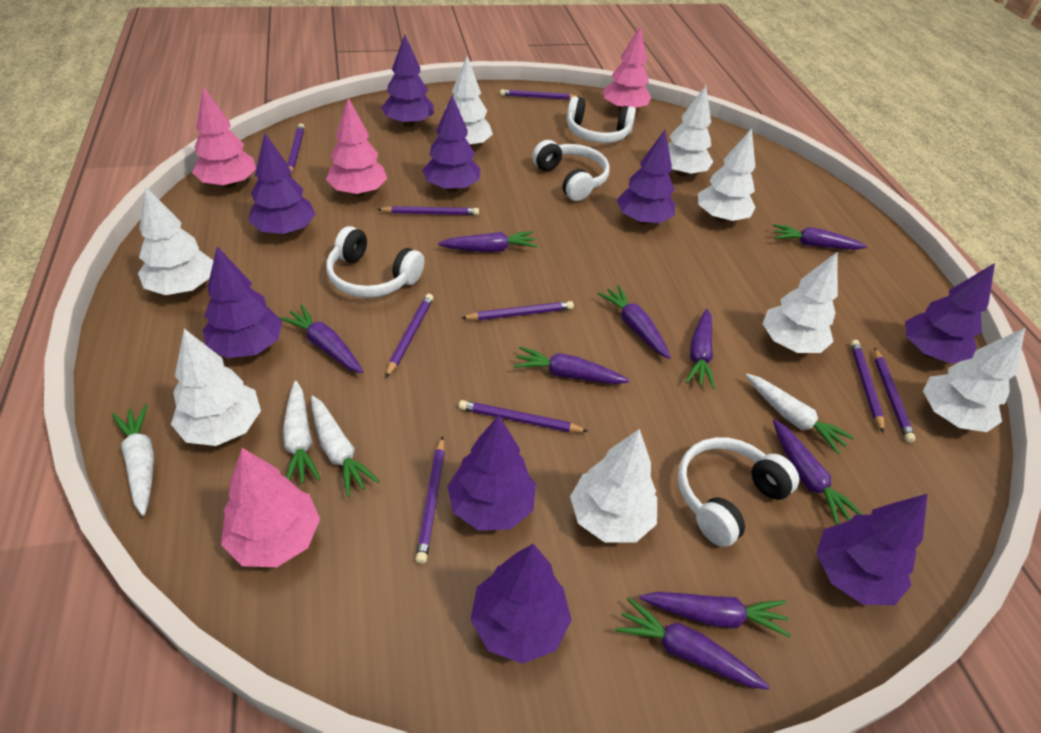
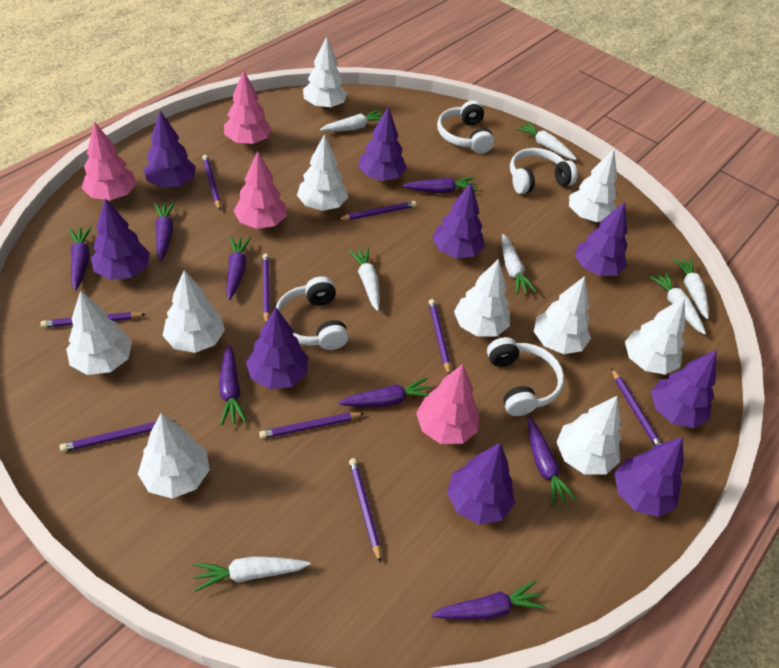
purple carrot: [279,305,363,373] [438,231,538,252] [514,346,630,384] [598,285,671,359] [615,597,770,690] [640,592,791,637] [686,309,715,389] [773,224,867,250] [773,419,863,525] = 9 -> [69,226,92,291] [154,202,175,261] [219,344,247,425] [226,236,251,300] [338,378,431,407] [402,177,478,193] [432,580,546,620] [528,417,577,507] = 8
white carrot: [112,404,154,516] [283,381,321,484] [311,396,379,497] [745,374,854,454] = 4 -> [194,556,311,592] [320,110,383,132] [348,247,380,311] [502,234,537,295] [516,122,577,160] [649,272,706,335] [673,258,709,319] = 7
white tree: [138,186,214,295] [171,329,261,446] [445,56,493,146] [570,429,657,542] [668,86,713,176] [698,128,756,222] [763,252,838,353] [923,327,1026,432] = 8 -> [66,290,132,375] [138,413,210,498] [162,270,225,353] [297,134,348,211] [303,36,348,109] [454,259,510,337] [534,276,591,354] [556,396,621,474] [569,149,617,222] [625,297,685,375] = 10

